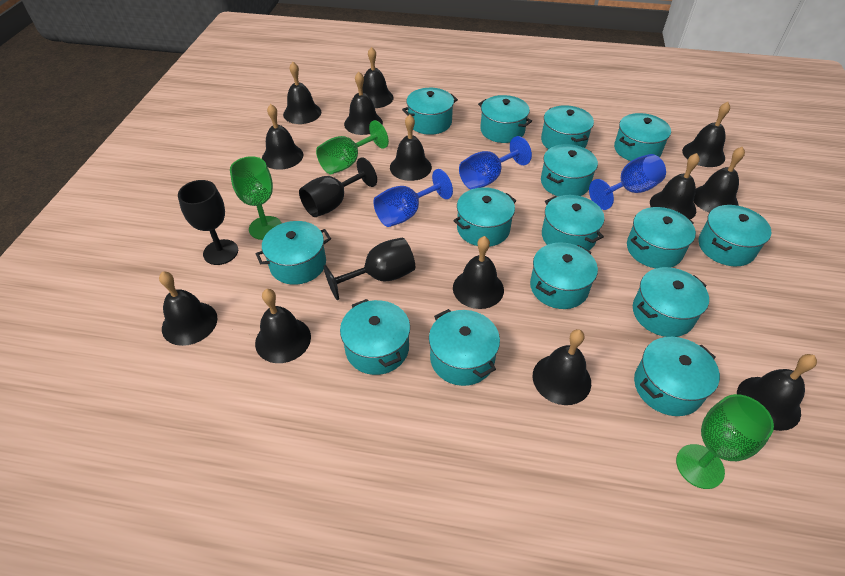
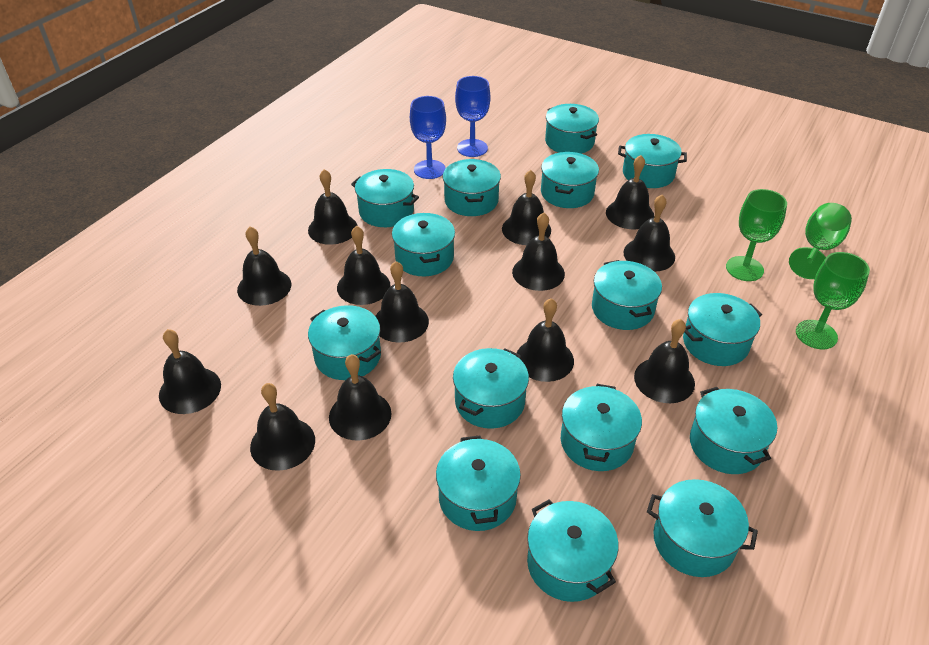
black goblet: [178,180,238,265] [299,157,377,217] [324,238,415,300] = 3 -> none = 0
blue goblet: [373,169,453,227] [459,136,532,189] [589,154,666,210] = 3 -> [410,96,446,179] [455,76,490,157] = 2

